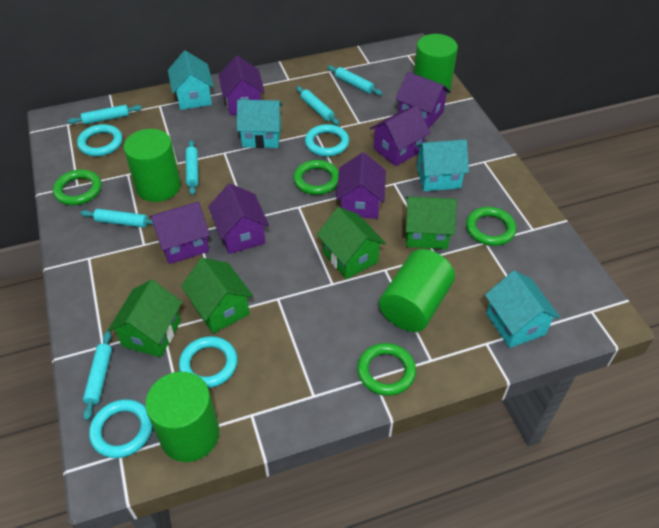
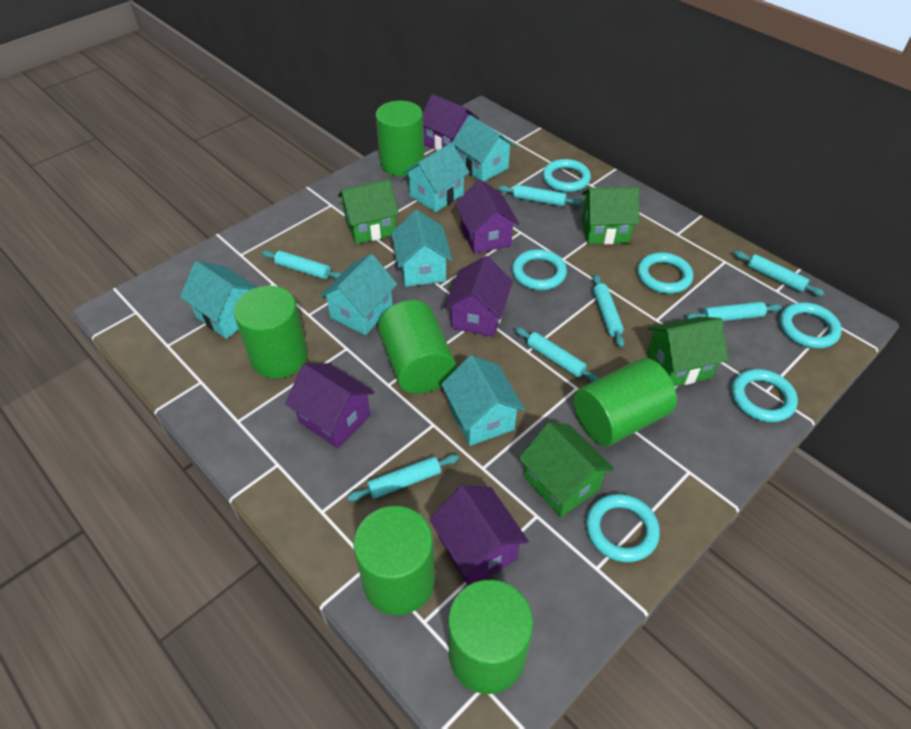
green cylinder: [124,129,181,202] [145,372,219,462] [379,249,455,332] [414,34,458,96] = 4 -> [234,286,308,378] [353,506,435,615] [376,101,424,176] [378,300,456,394] [448,580,533,694] [574,358,677,446] = 6
green ring: [53,170,102,205] [293,160,339,195] [357,343,416,396] [466,207,516,246] = 4 -> none = 0
purple house: [150,202,210,264] [208,184,269,254] [219,55,265,115] [336,152,386,219] [370,105,430,166] [395,72,451,129] = 6 -> [285,364,374,448] [423,94,479,151] [429,485,529,585] [445,256,513,337] [455,179,519,254] = 5
turquoise house: [168,50,214,110] [237,100,282,148] [416,139,469,191] [485,271,560,348] = 4 -> [180,261,257,339] [319,254,397,335] [391,210,452,287] [403,143,470,212] [441,355,525,446] [452,115,515,181] = 6
turquoise ring: [77,124,123,156] [89,399,153,458] [179,336,237,388] [305,124,349,156] = 4 -> [512,249,567,290] [542,159,591,192] [586,494,660,562] [637,252,693,294] [731,369,798,422] [779,302,842,349] = 6
turquoise rolling pin: [67,105,142,125] [80,209,154,228] [83,331,112,421] [185,140,199,195] [296,86,339,125] [327,65,383,95] = 6 -> [262,250,341,279] [347,454,459,501] [498,184,582,207] [515,327,599,382] [593,274,625,348] [686,302,782,321] [734,251,824,296] = 7

